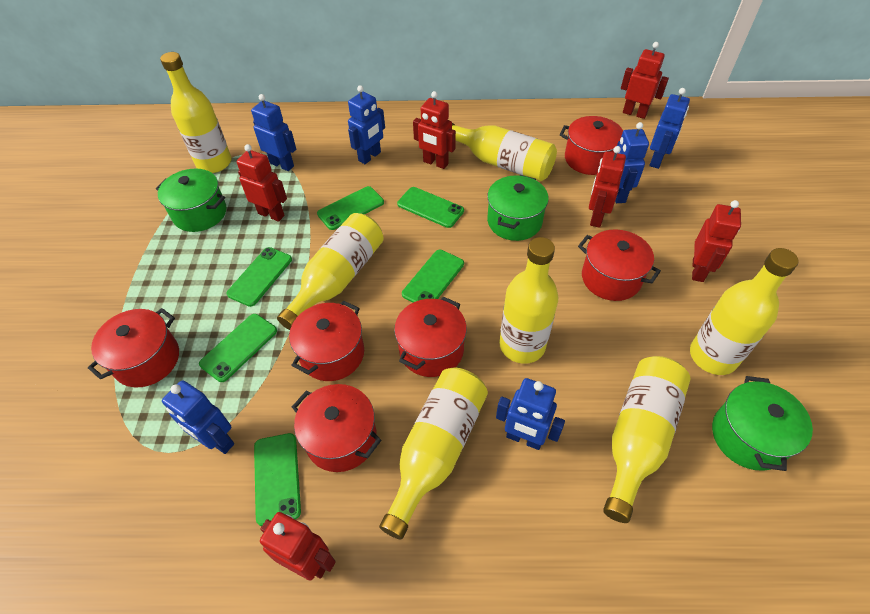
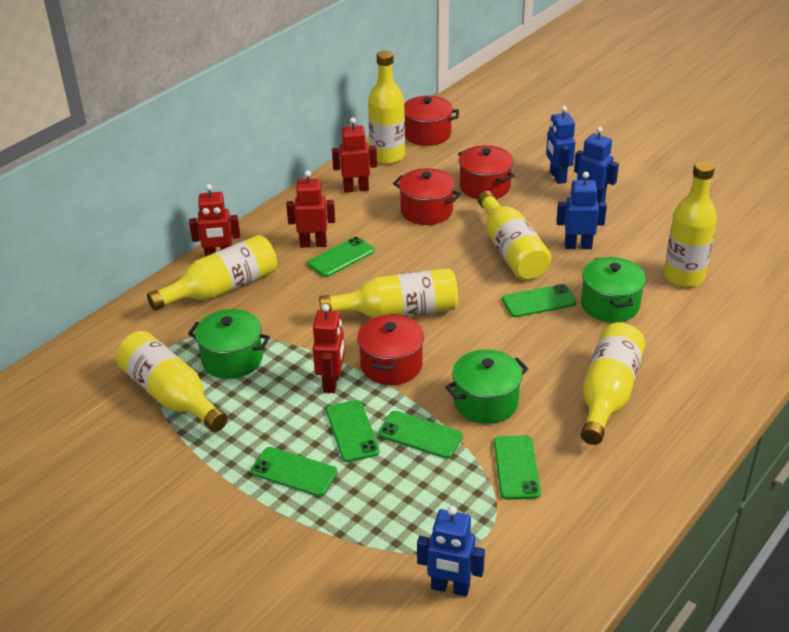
blue robot: [162,380,234,454] [251,94,296,171] [348,85,385,164] [496,378,565,450] [615,122,649,203] [649,88,690,169] = 6 -> [417,506,485,597] [546,106,575,184] [556,172,607,249] [574,127,619,204] = 4
red pot: [88,308,179,387] [289,300,364,381] [292,384,381,472] [394,297,467,377] [560,116,623,175] [578,229,661,301] = 6 -> [357,314,424,385] [393,168,461,225] [404,96,459,146] [458,145,515,199] = 4
red robot: [236,144,287,222] [260,512,336,581] [413,91,456,169] [589,146,626,228] [621,42,669,119] [692,200,741,282] = 6 -> [189,184,240,257] [286,170,335,248] [313,304,345,393] [332,118,377,192] = 4

